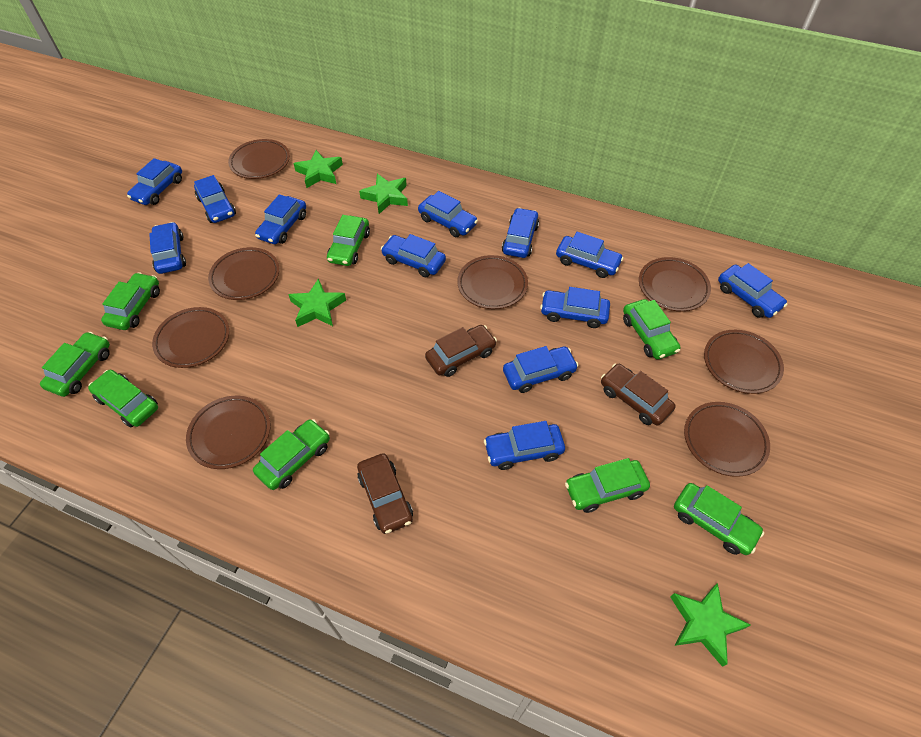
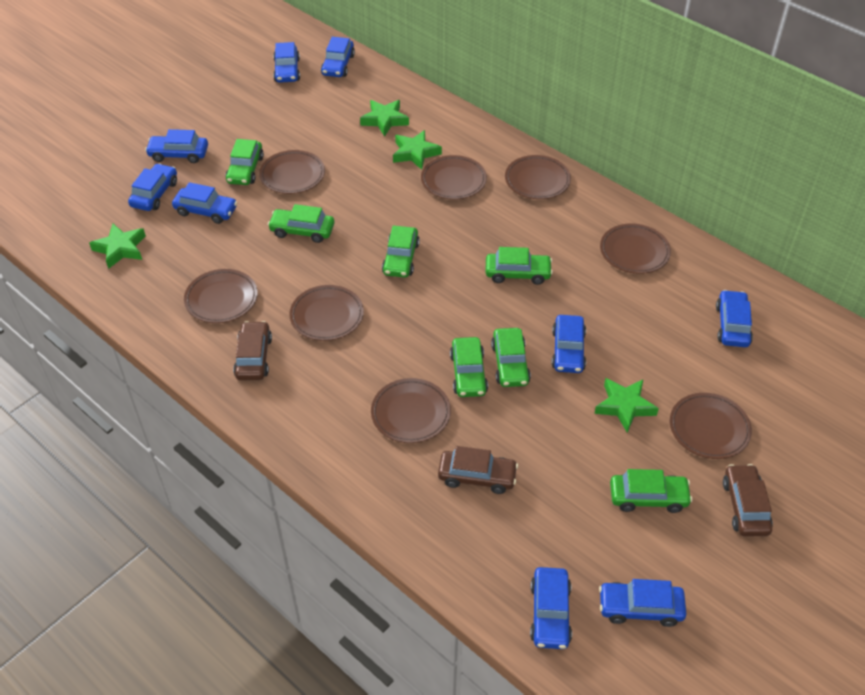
blue car: [127,158,182,205] [149,222,186,274] [194,175,236,223] [255,194,306,244] [381,234,446,277] [418,191,478,237] [484,421,565,470] [502,208,539,258] [503,346,578,393] [540,287,610,328] [556,232,624,278] [718,263,788,318] = 12 -> [128,163,177,211] [145,129,208,163] [172,182,237,224] [273,42,300,83] [321,37,355,77] [530,567,572,649] [551,315,586,373] [599,579,686,627] [716,290,753,347] = 9
green car: [40,332,110,397] [88,370,158,427] [101,272,160,330] [253,419,330,490] [327,215,370,266] [565,458,650,513] [623,299,680,359] [674,483,764,555] = 8 -> [225,139,264,185] [268,204,335,243] [382,226,420,278] [450,337,488,397] [486,247,553,285] [491,328,531,387] [610,469,692,513] = 7

